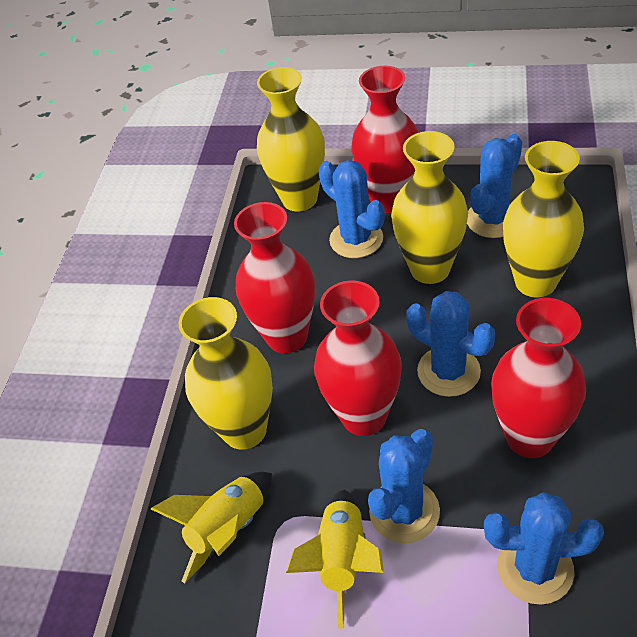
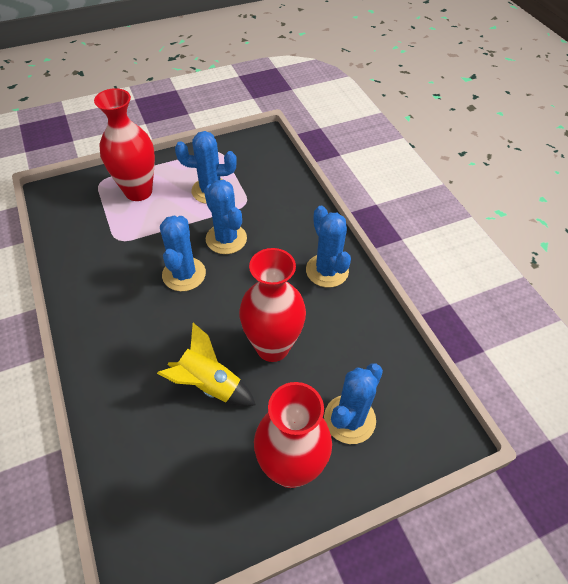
red vase: [234,202,315,353] [314,280,402,436] [351,66,419,213] [491,298,586,458] = 4 -> [94,88,155,201] [239,248,306,362] [254,382,332,488] = 3
yellow rocket: [151,472,272,584] [286,489,384,628] = 2 -> [157,323,256,406] = 1
yellow vase: [179,297,273,450] [257,67,325,211] [391,131,468,284] [503,141,584,297] = 4 -> none = 0

